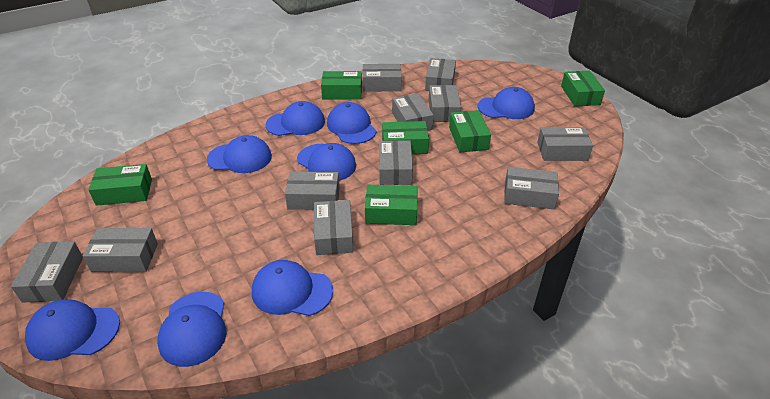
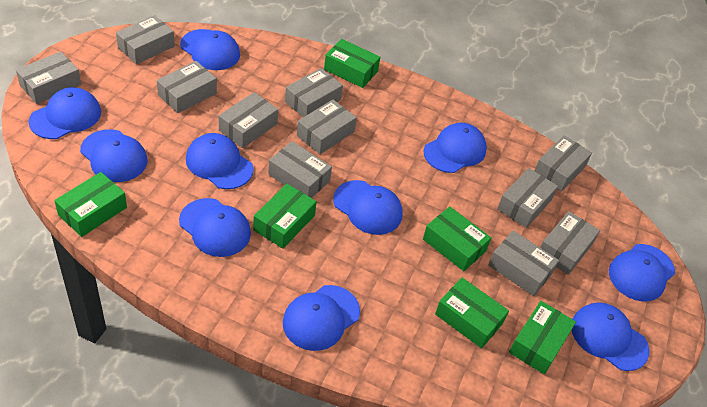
blue cap: [25,300,120,361] [157,292,226,367] [207,135,272,173] [252,260,333,316] [266,101,325,136] [297,143,356,181] [327,102,377,144] [478,87,535,119] = 8 -> [29,87,101,139] [80,129,148,182] [179,198,251,257] [180,29,240,70] [186,133,254,189] [283,285,360,351] [333,180,402,235] [423,123,487,173] [572,302,650,371] [609,244,675,302] = 10

